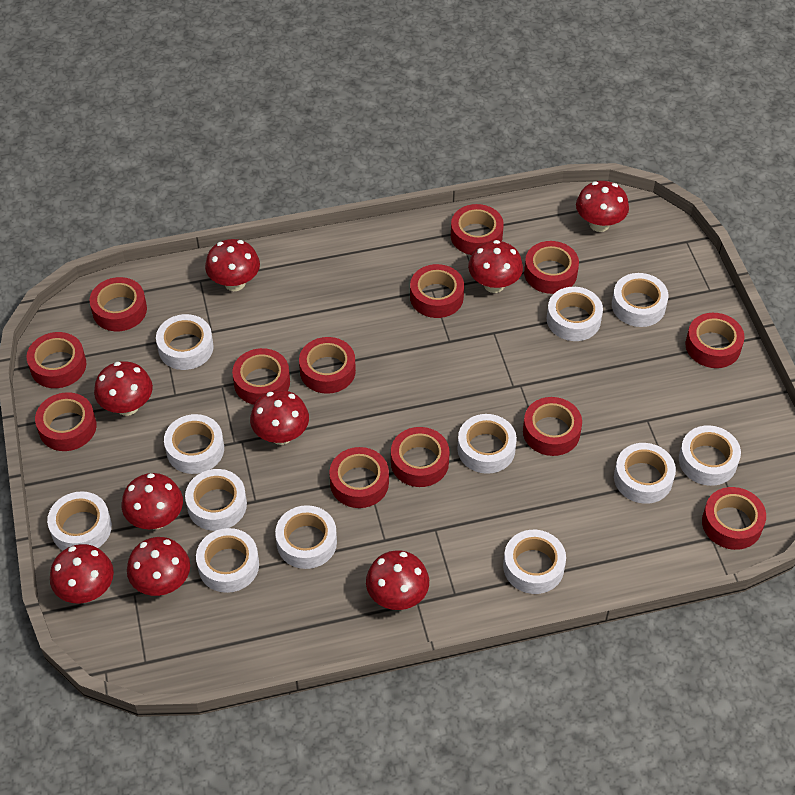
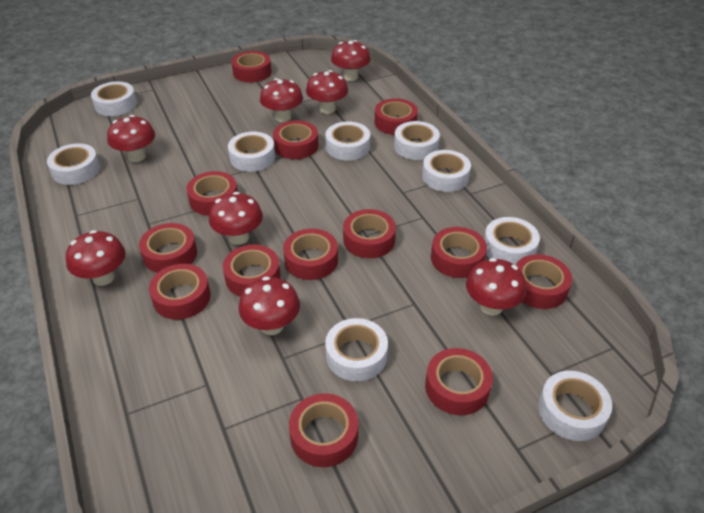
red mushroom: [50,544,114,603] [94,361,153,416] [122,473,183,529] [127,537,190,596] [205,239,260,291] [250,390,309,445] [366,550,429,610] [468,240,523,293] [576,181,629,232] = 9 -> [66,230,126,286] [107,115,155,162] [209,192,263,245] [239,276,300,335] [260,78,303,122] [306,70,348,114] [331,40,371,81] [466,258,526,316] = 8
white tape: [47,491,112,550] [156,314,214,370] [164,414,224,474] [185,469,247,531] [196,528,259,593] [275,505,337,569] [458,414,517,474] [503,530,566,594] [547,287,603,341] [612,273,668,327] [614,443,676,504] [679,425,741,486] = 12 -> [47,143,100,185] [91,81,137,116] [228,132,275,172] [325,122,370,161] [325,318,388,381] [394,121,440,160] [422,150,471,192] [484,217,540,265] [538,371,612,441] = 9

